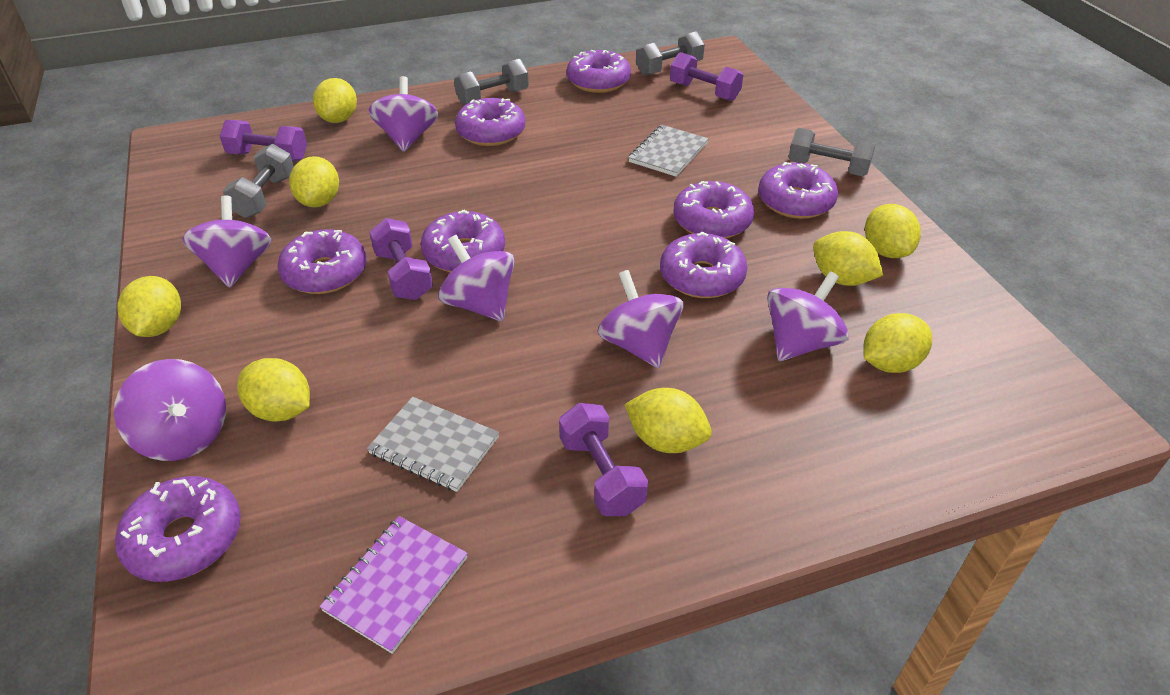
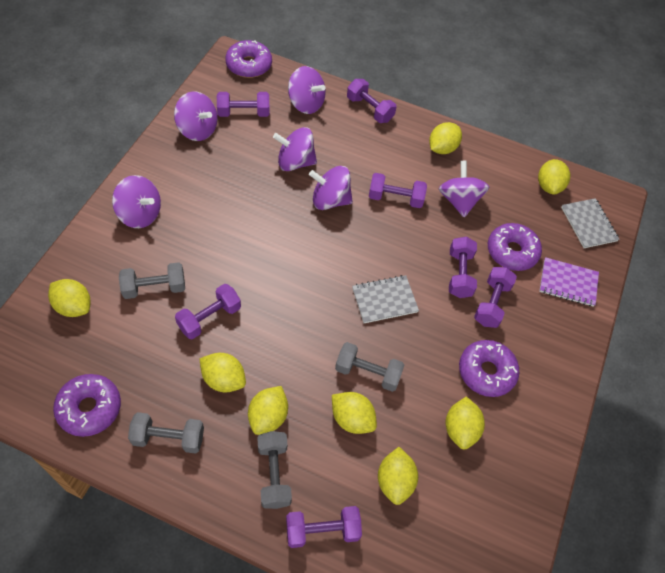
purple donut: [115,476,241,582] [277,229,367,294] [421,210,505,272] [455,98,525,146] [567,50,631,93] [660,232,747,298] [673,181,754,239] [758,162,838,219] = 8 -> [53,374,121,437] [225,40,272,78] [459,340,519,397] [488,223,542,271] = 4
purple dumbbell: [220,120,307,161] [369,218,433,300] [559,403,648,516] [670,52,743,101] = 4 -> [175,284,241,339] [217,92,270,117] [286,506,362,548] [347,79,396,123] [369,173,427,208] [449,237,477,298] [474,267,517,328] = 7

